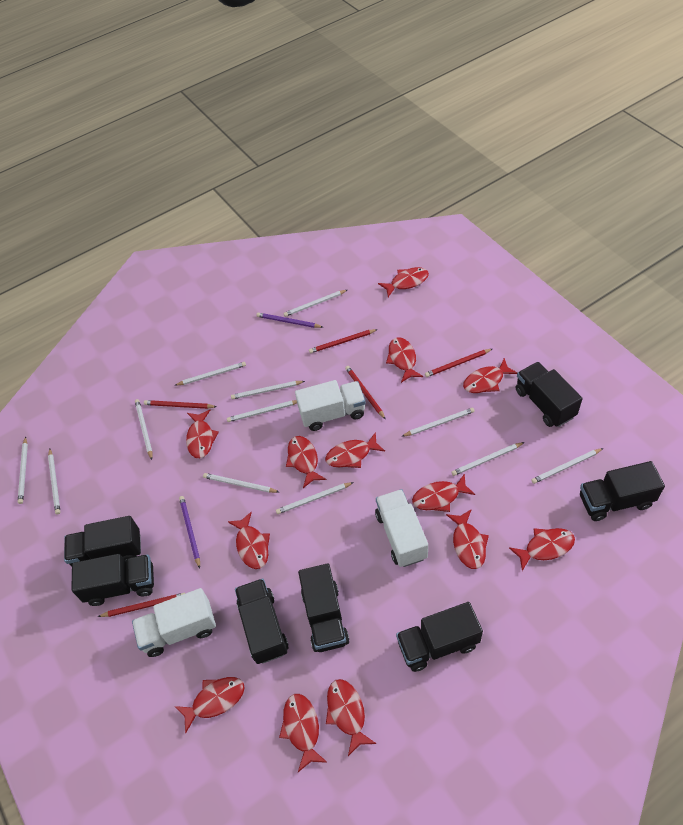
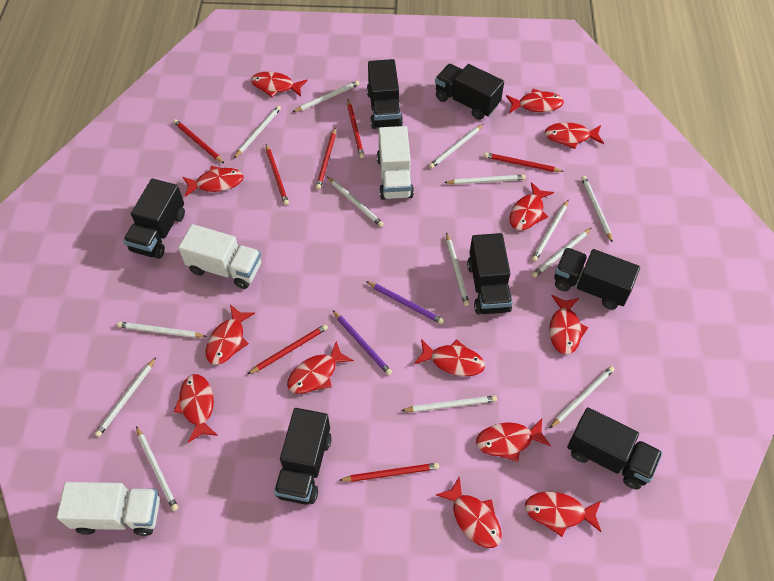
red pencil: [98,593,185,617] [144,400,217,409] [309,329,378,353] [345,366,386,419] [425,349,492,377] = 5 -> [173,119,225,164] [248,324,328,374] [266,144,289,205] [316,128,336,190] [339,463,439,482] [347,100,364,158] [484,153,564,172] = 7
white pencil: [18,437,28,504] [48,449,61,515] [135,399,152,460] [175,362,246,386] [203,473,279,493] [227,400,297,422] [231,381,305,399] [276,482,354,514] [284,290,347,317] [401,408,475,437] [452,442,525,476] [531,448,603,484] = 12 -> [95,357,156,437] [117,322,207,338] [136,426,178,511] [234,106,281,158] [293,80,360,112] [327,177,384,227] [401,396,497,412] [429,124,484,169] [444,175,526,185] [446,232,470,306] [532,200,569,261] [532,228,592,277] [550,366,614,428] [581,176,613,243] = 14

